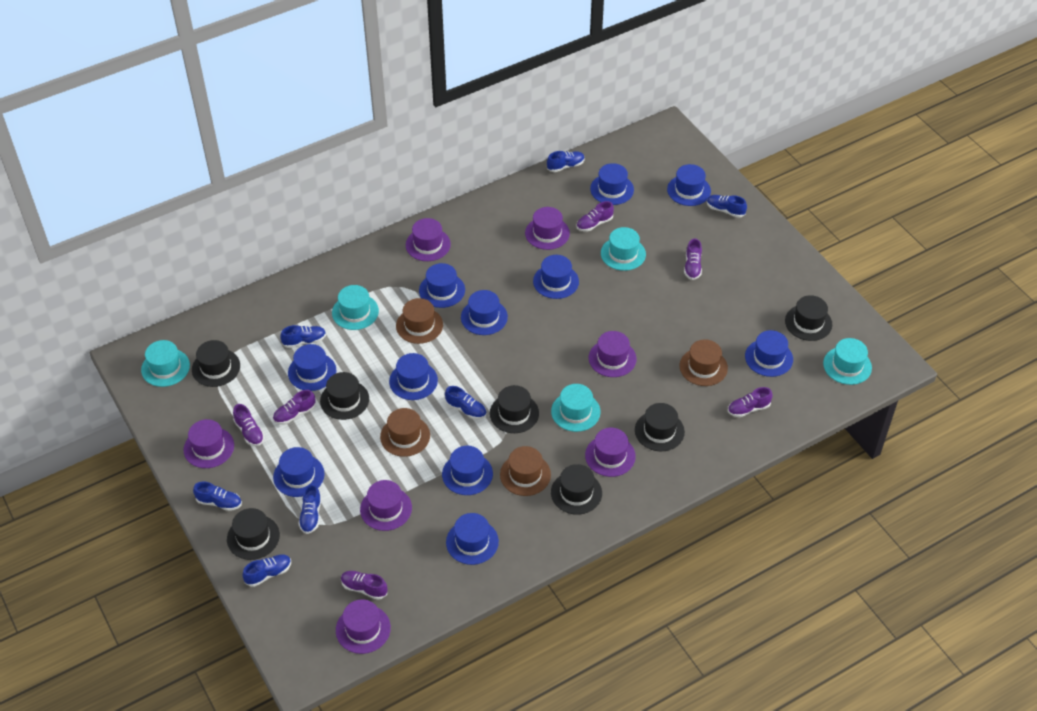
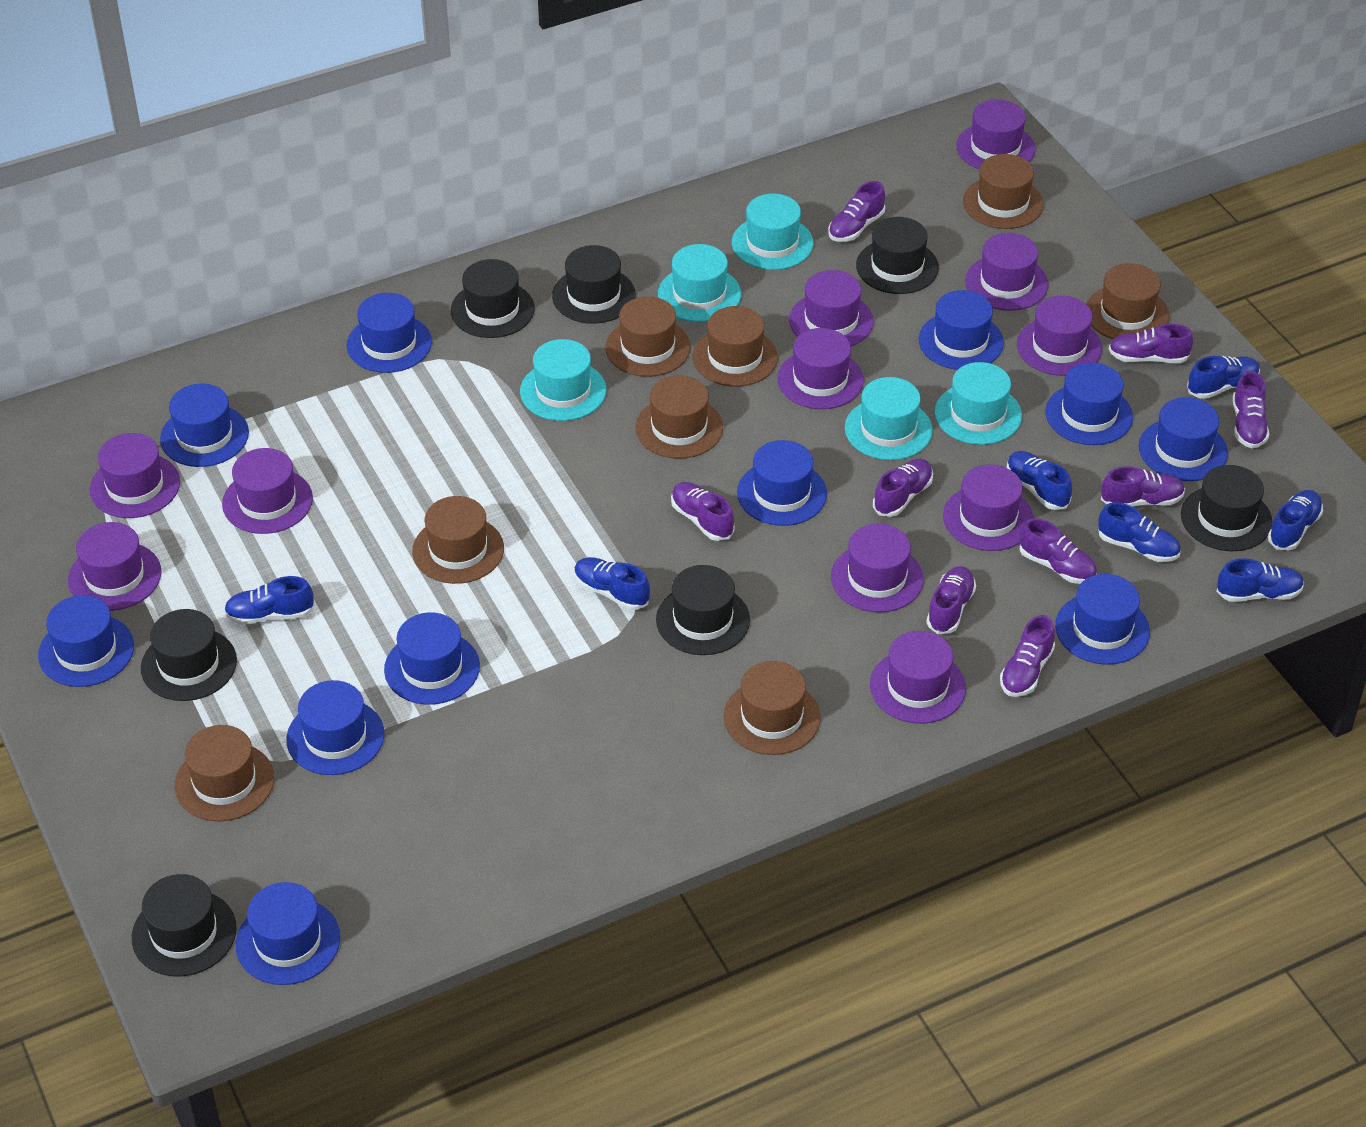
brown hat: [380,408,430,457] [396,298,443,344] [500,446,551,496] [679,339,728,386] = 4 -> [175,725,274,821] [412,496,504,584] [605,296,691,377] [636,375,723,459] [693,306,778,387] [723,661,821,755] [963,154,1044,229] [1086,263,1170,339] = 8
purple hat: [184,419,234,468] [336,599,391,654] [360,480,412,531] [406,218,451,261] [525,207,570,250] [585,428,636,477] [589,331,637,377] = 7 -> [68,522,162,611] [90,433,180,518] [222,448,313,534] [777,328,864,409] [789,270,874,346] [831,524,924,612] [870,631,966,724] [943,465,1034,551] [956,100,1035,169] [965,233,1049,311] [1017,296,1102,376] = 11
purple shoe: [233,404,264,446] [273,390,316,425] [341,571,387,600] [576,201,614,231] [684,239,702,280] [728,387,773,417] = 6 -> [671,482,735,541] [828,181,885,242] [873,459,933,517] [926,566,976,634] [1000,615,1055,697] [1019,518,1097,584] [1101,466,1185,507] [1109,324,1193,363] [1233,371,1269,448] = 9

